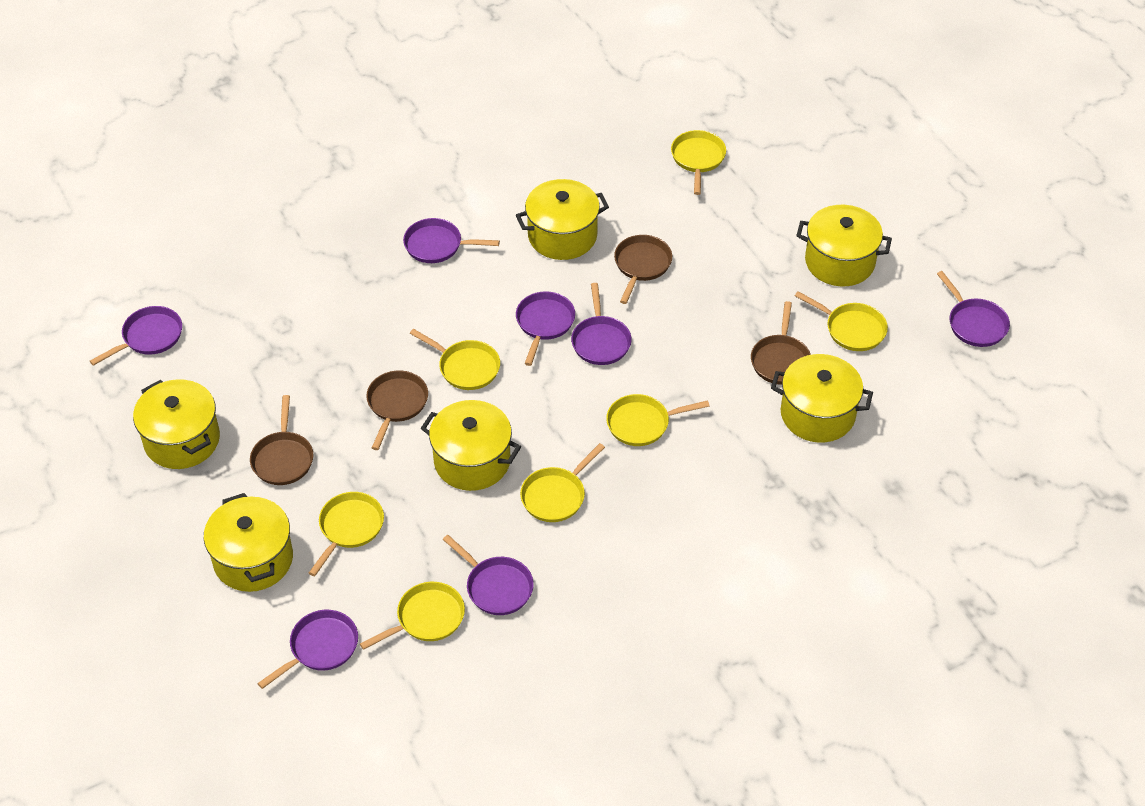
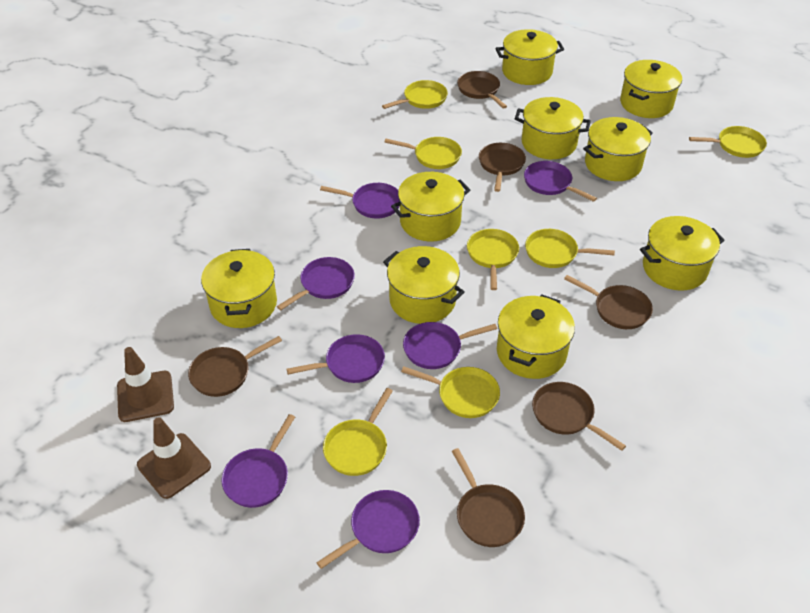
brown pan: [250,395,313,485] [366,371,428,450] [614,235,672,304] [751,301,811,385] = 4 -> [188,336,282,397] [452,448,525,547] [457,71,507,109] [479,143,526,192] [532,382,626,451] [564,275,653,329] = 6
brown traffic cone: none = 0 -> [117,347,174,422] [137,417,211,499] = 2
yellow pot: [133,379,220,469] [204,493,293,592] [421,400,521,491] [516,179,609,260] [771,354,873,443] [796,205,892,286] = 6 -> [201,249,277,328] [383,246,465,324] [391,172,470,241] [495,29,564,85] [497,294,575,379] [515,97,591,159] [583,117,653,181] [620,60,682,118] [640,216,725,291] = 9

